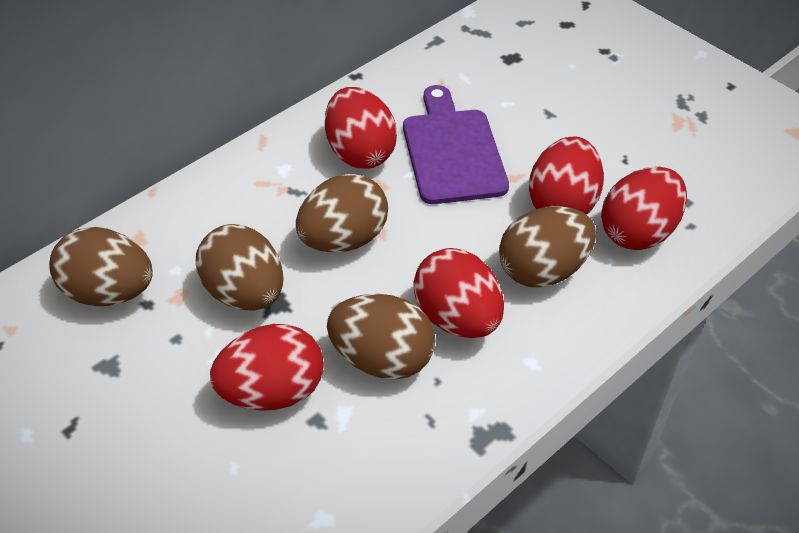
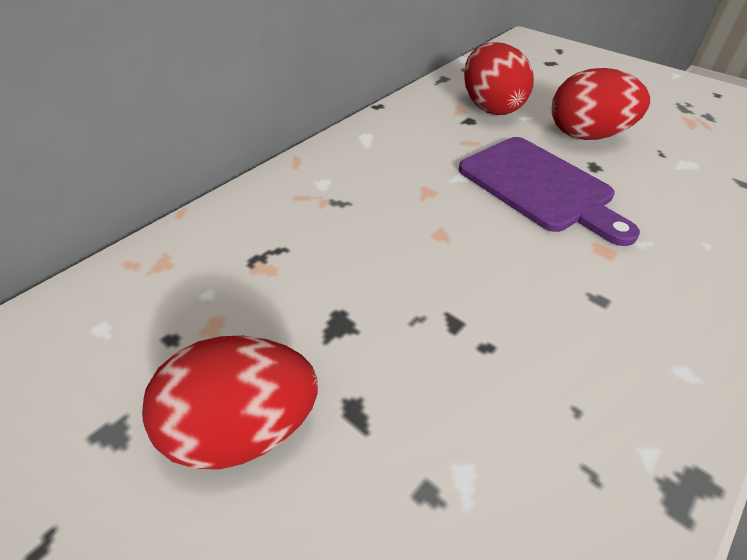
brown egg: [49,227,153,306] [196,224,284,311] [296,173,388,252] [327,294,436,380] [499,206,596,288] = 5 -> none = 0
red egg: [210,324,324,411] [325,87,397,169] [413,248,504,338] [529,136,604,215] [601,167,687,250] = 5 -> [142,336,318,470] [464,42,534,115] [552,68,650,140] = 3

